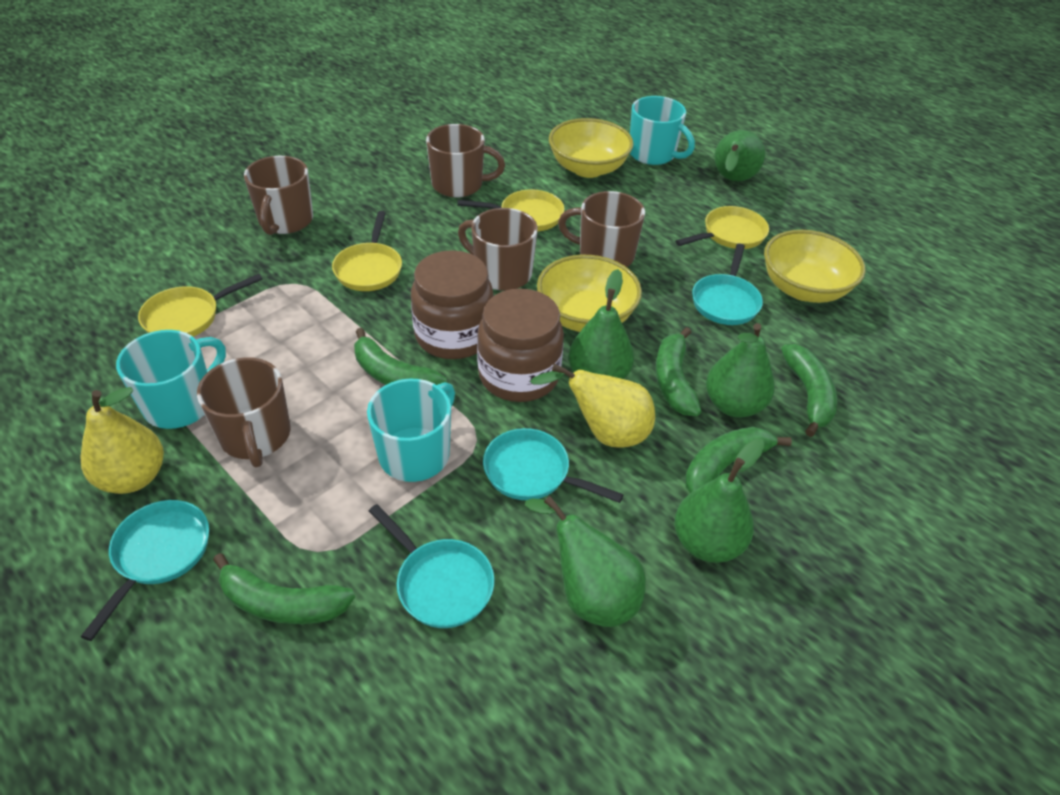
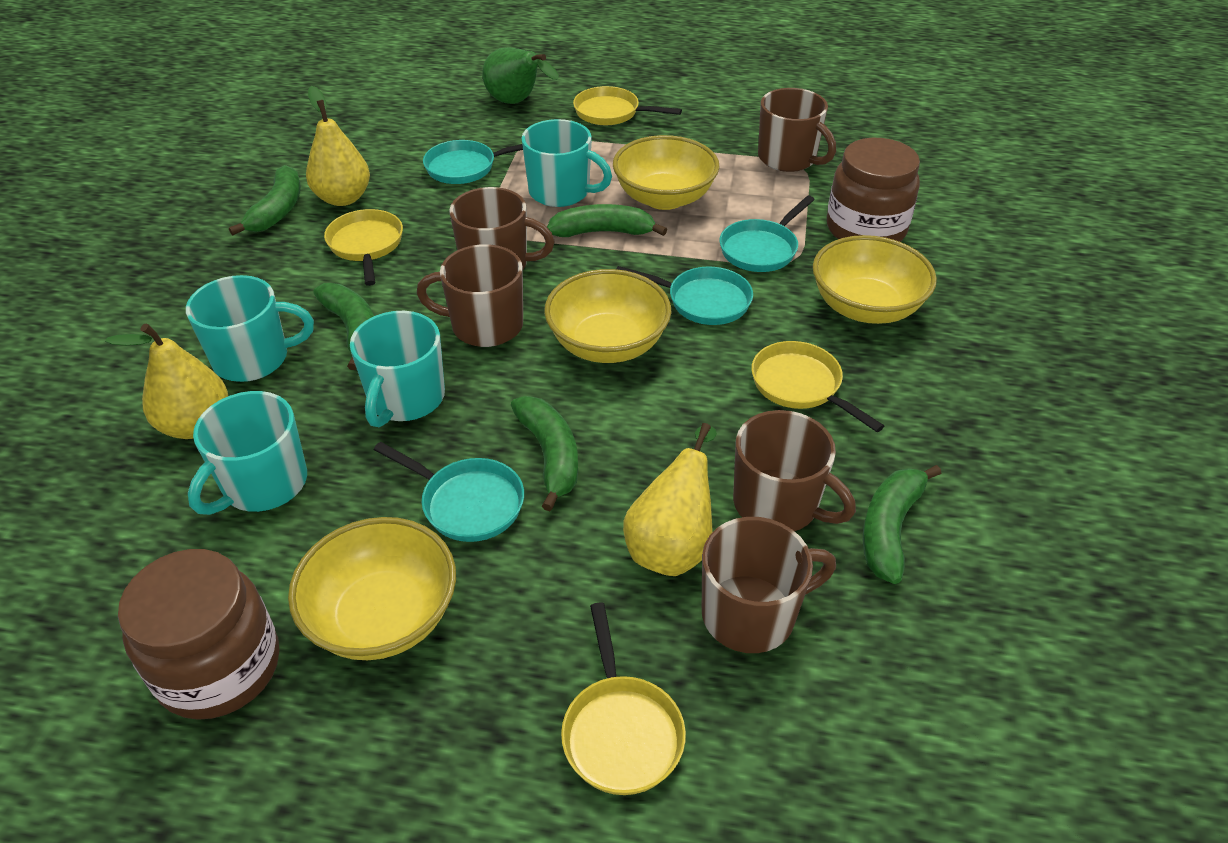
green pear: [525,496,646,627] [569,269,634,379] [674,439,765,563] [706,323,775,418] [714,130,765,181] = 5 -> [482,47,559,104] = 1
turquoise mug: [116,330,226,429] [367,379,455,482] [630,96,695,165] = 3 -> [186,275,314,382] [188,391,307,515] [350,311,445,427] [521,119,612,207] = 4
yellow bowl: [537,255,642,332] [549,118,633,178] [764,230,865,303] = 3 -> [288,517,456,660] [544,269,671,363] [613,135,720,210] [813,235,937,324] = 4
yellow pear: [81,387,164,494] [530,363,655,448] = 2 -> [105,323,228,439] [306,86,370,206] [623,423,717,576] = 3

